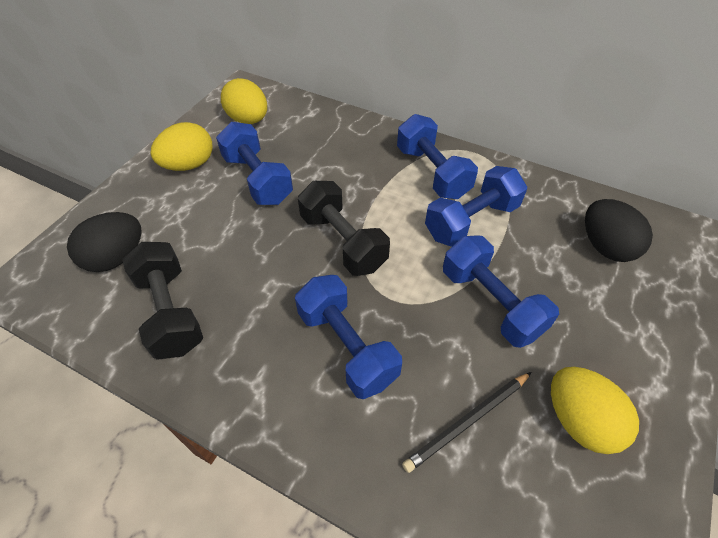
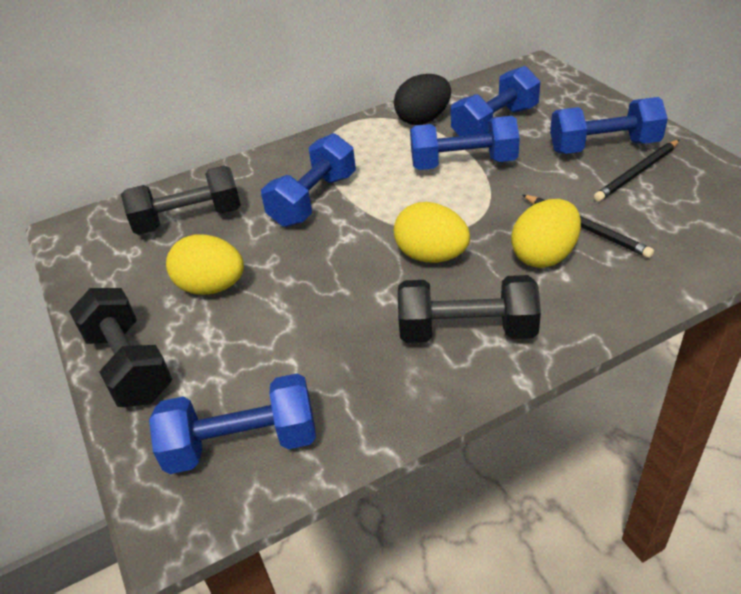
black dumbbell: [122,242,203,360] [298,181,390,276] = 2 -> [69,288,172,407] [121,165,241,235] [398,275,541,343] = 3
black egg: [67,212,142,272] [585,199,653,262] = 2 -> [394,74,451,125] = 1
black pencil: [402,372,532,473] = 1 -> [522,195,654,258] [594,140,680,202] = 2

